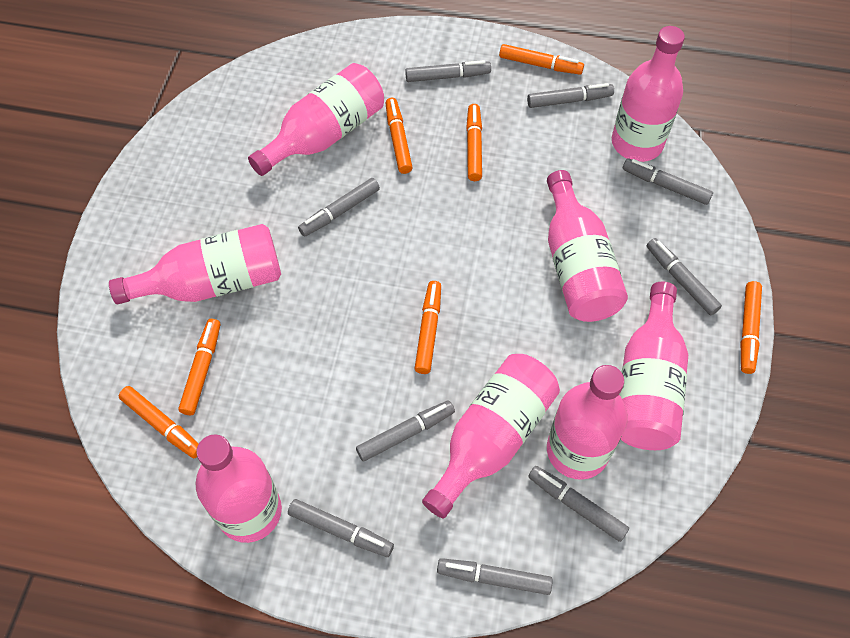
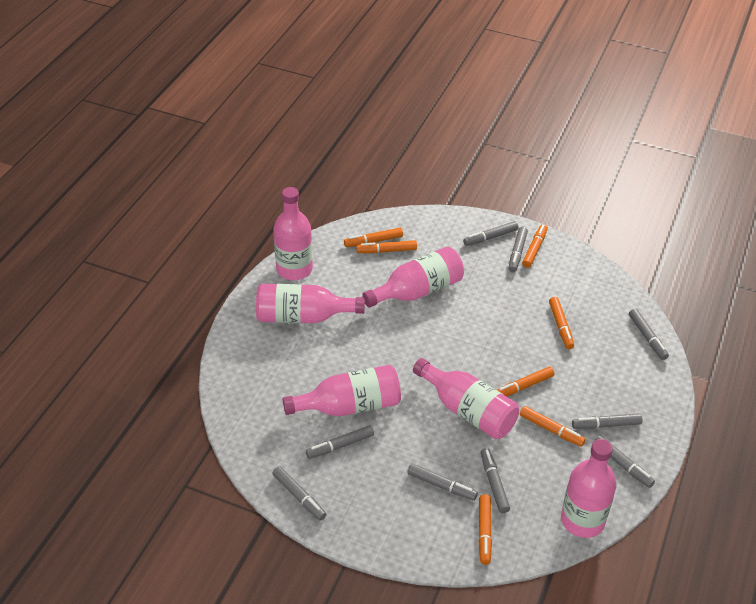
pink bottle: [109,224,281,304] [196,434,282,543] [248,63,384,176] [422,354,560,518] [547,170,628,322] [547,365,628,480] [612,26,685,162] [619,282,688,450] = 8 -> [256,284,365,323] [273,187,313,280] [283,365,401,416] [362,246,464,308] [413,358,519,439] [561,439,616,538] = 6

